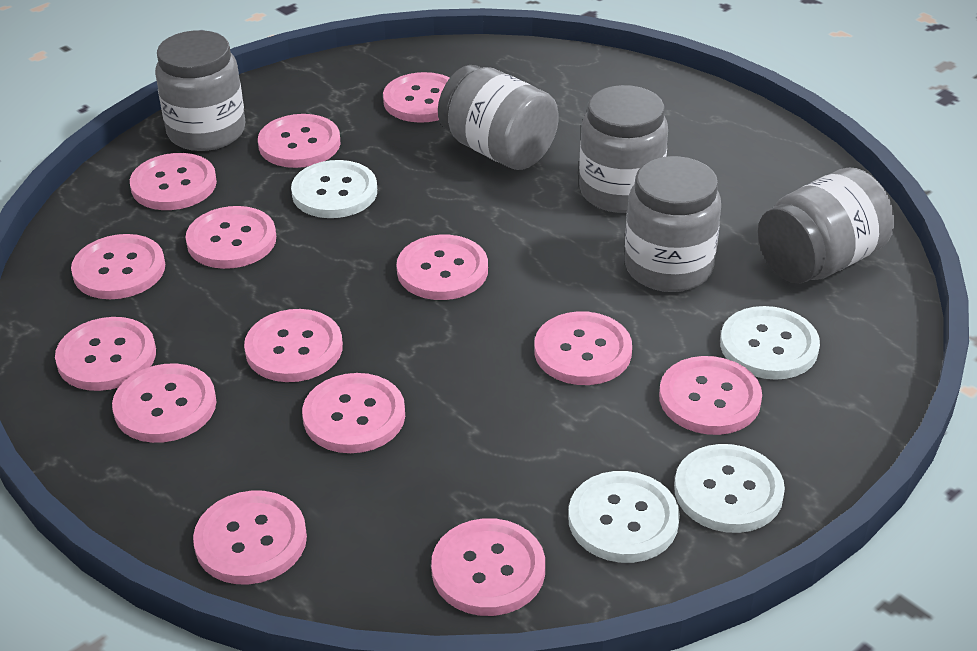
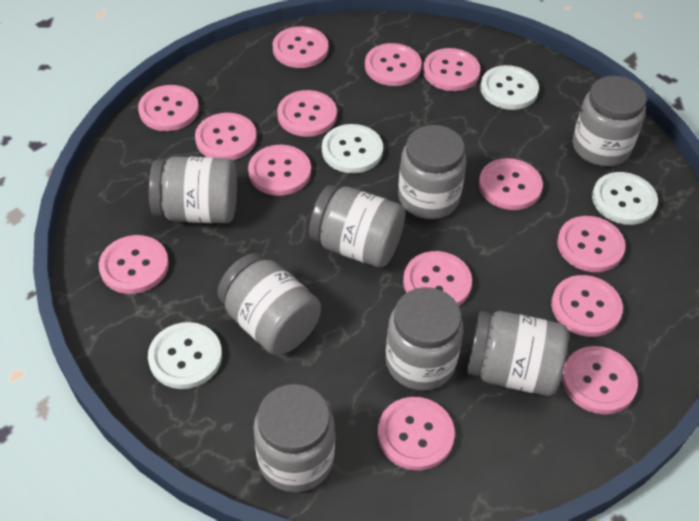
grey jar: [155,30,245,151] [438,65,559,170] [579,85,668,213] [624,156,721,292] [758,168,894,283] = 5 -> [149,156,237,223] [217,253,321,355] [253,384,335,492] [309,185,405,268] [385,287,464,391] [398,125,467,219] [467,311,568,396] [573,76,647,166] = 8

